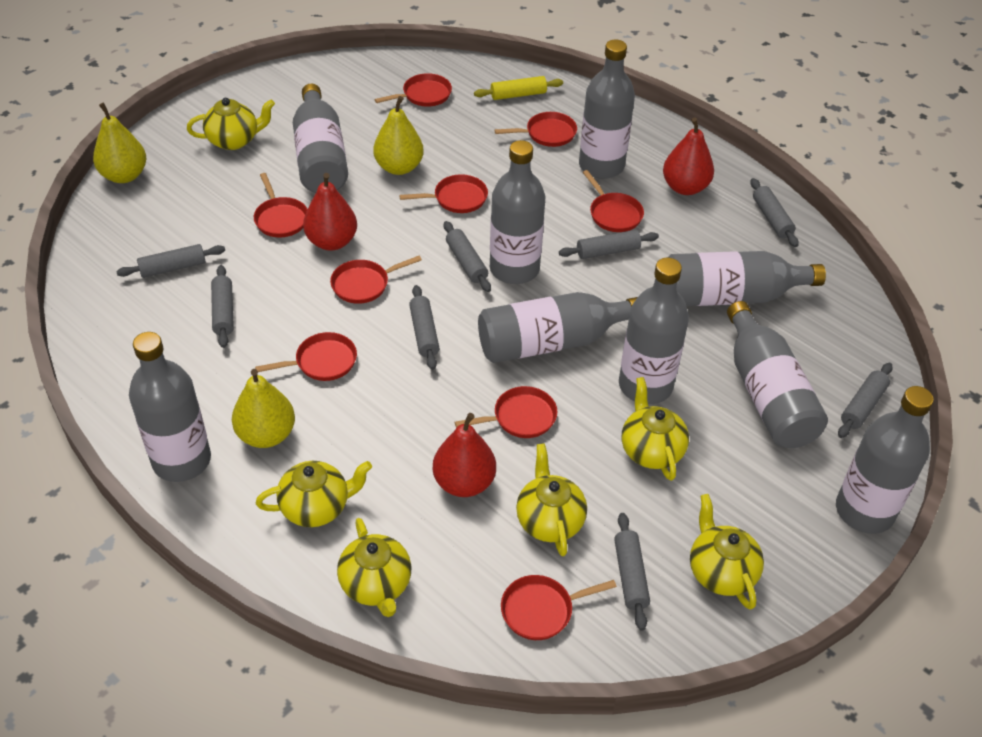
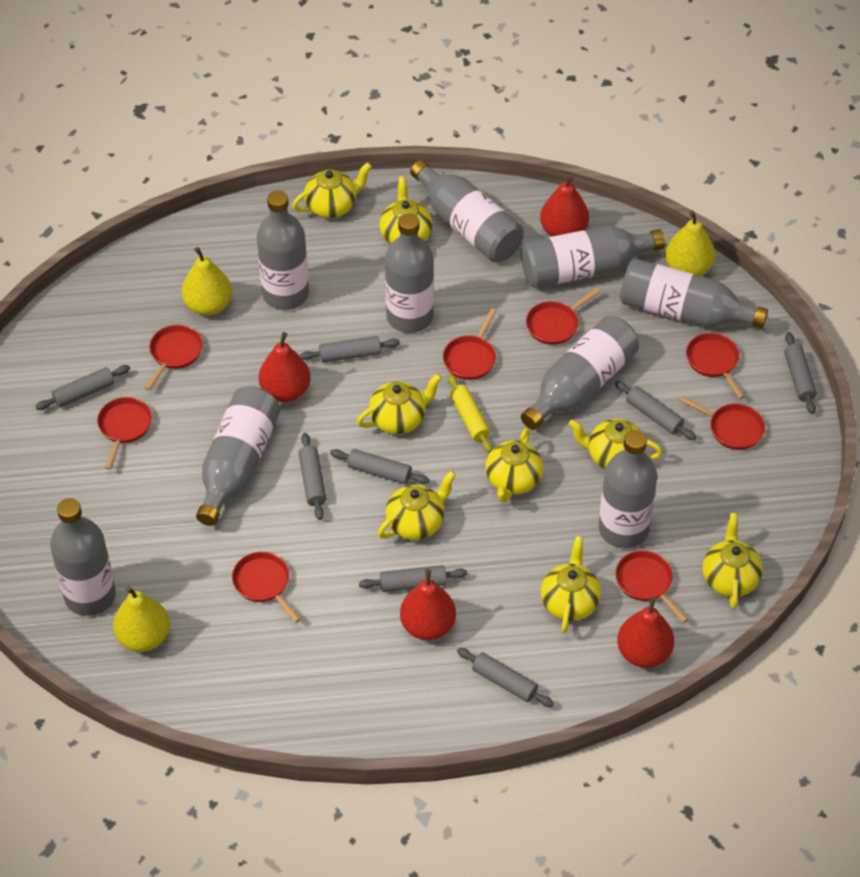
red pan: [254,173,308,237] [255,332,357,381] [330,256,422,304] [375,73,452,107] [399,174,488,213] [455,386,557,438] [495,112,577,147] [501,575,617,640] [583,170,644,232] = 9 -> [97,397,152,470] [145,325,203,391] [232,552,301,623] [443,309,496,380] [526,287,600,345] [615,551,689,623] [679,396,765,450] [686,333,745,399] = 8
red pear: [303,173,357,251] [433,413,496,497] [663,118,714,195] = 3 -> [259,332,311,402] [400,569,456,640] [540,174,589,237] [617,597,674,668] = 4
yellow teapot: [187,98,275,150] [256,461,372,527] [337,518,411,617] [516,443,587,556] [622,377,689,481] [690,494,764,610] = 6 -> [292,162,372,218] [357,374,442,434] [378,471,456,540] [379,176,432,244] [485,428,543,502] [541,536,601,633] [569,419,663,469] [702,513,763,609] = 8

